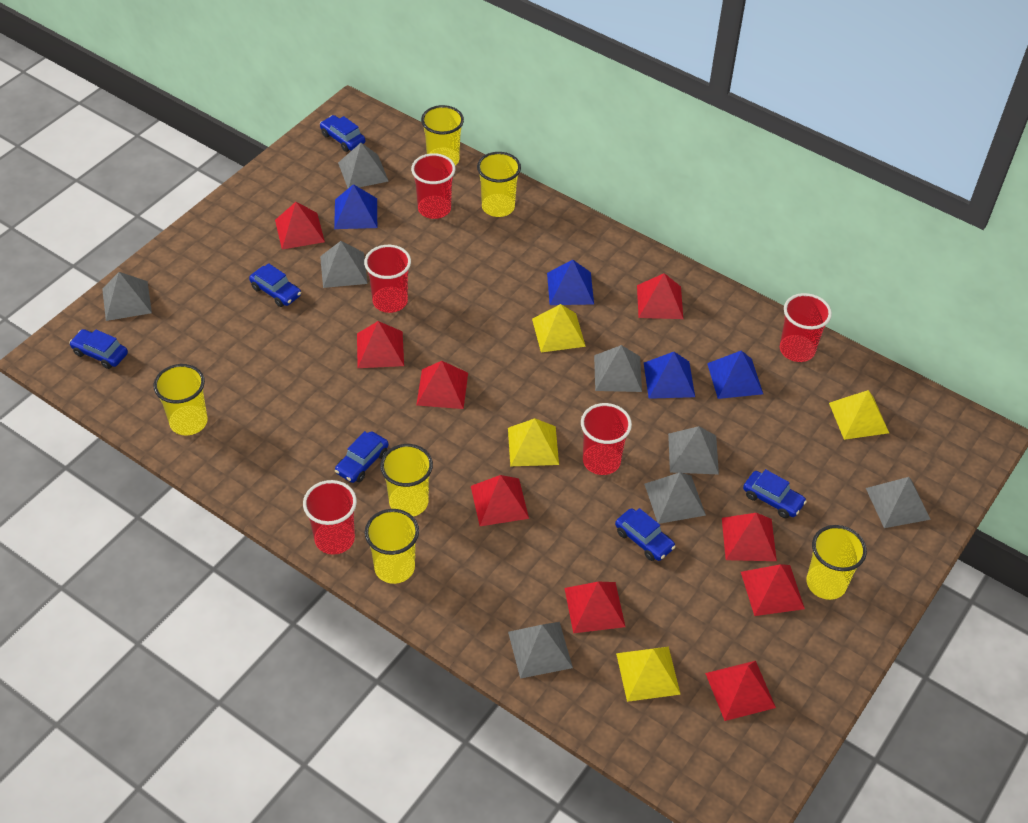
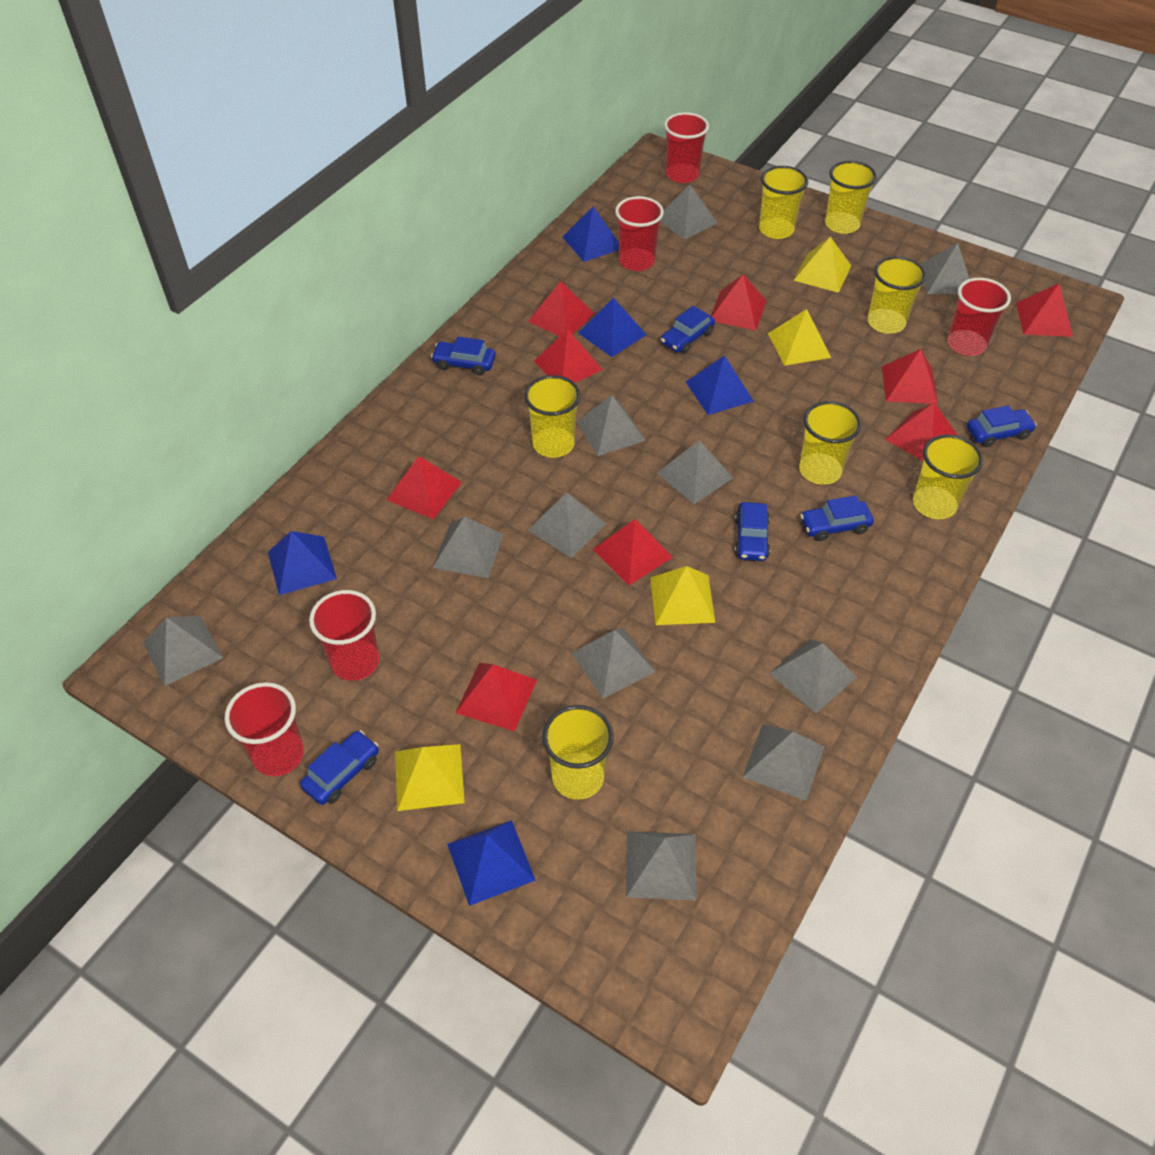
blue pyramid: [334,184,377,229] [547,260,594,305] [644,352,695,399] [707,350,763,399] = 4 -> [268,531,337,595] [447,820,536,906] [563,207,619,262] [578,297,647,357] [686,355,754,415] = 5
grey pyramid: [102,272,152,321] [320,241,368,288] [338,143,388,188] [508,622,573,679] [594,345,642,392] [644,472,706,524] [668,426,719,475] [866,477,931,528] = 8 -> [143,616,223,686] [433,516,504,578] [528,492,606,558] [572,628,656,698] [576,395,646,456] [626,831,697,900] [657,440,733,504] [660,185,718,240] [743,724,825,801] [769,639,857,713] [920,243,969,294] = 11
yellow cup: [154,364,208,435] [365,509,419,584] [380,444,433,516] [421,105,464,166] [477,152,521,217] [806,525,867,600] = 6 -> [524,375,581,458] [542,705,614,800] [759,166,808,239] [799,401,862,485] [825,161,877,234] [868,256,926,334] [913,434,983,519] = 7

